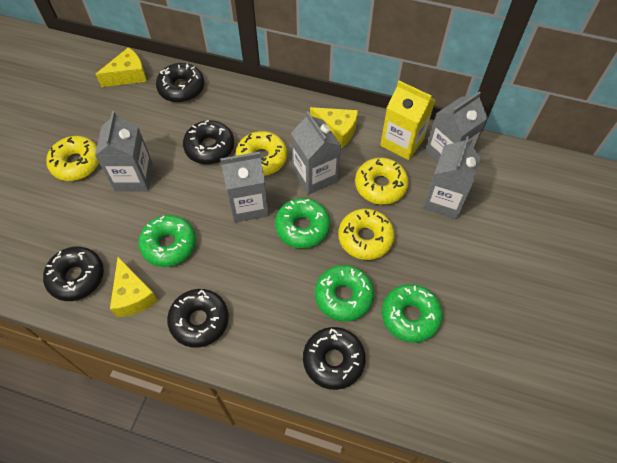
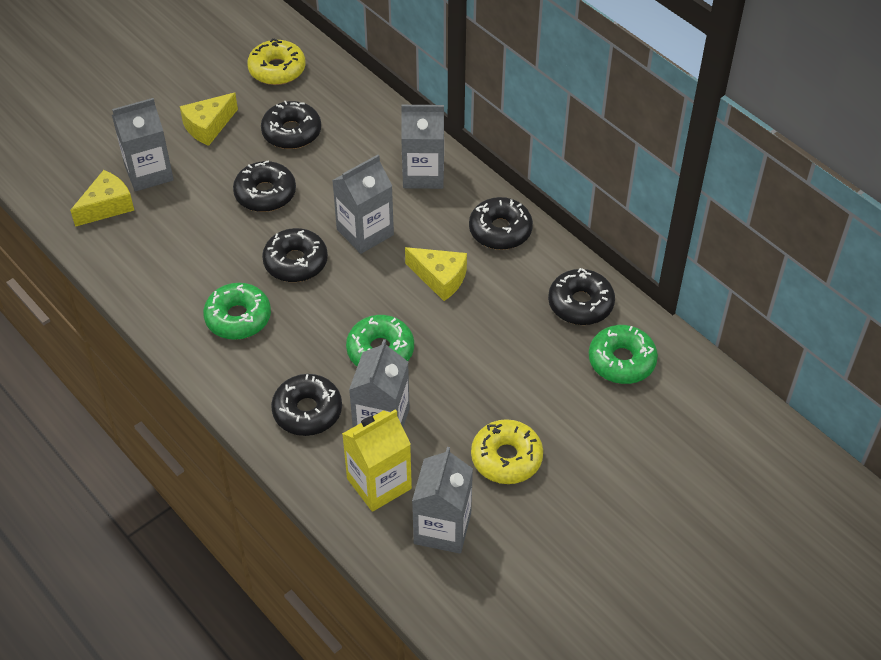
black donut: [43,247,104,301] [156,63,204,103] [167,289,229,348] [183,120,234,164] [303,327,366,390] = 5 -> [233,161,296,212] [261,101,321,149] [262,228,328,282] [271,374,342,436] [469,197,533,250] [548,268,615,325] = 6
green donut: [138,215,196,267] [275,198,330,248] [315,265,374,322] [382,284,443,343] = 4 -> [203,283,271,340] [346,315,414,366] [589,325,658,384] = 3
yellow donut: [46,136,99,181] [235,131,287,176] [338,209,395,260] [355,158,409,205] = 4 -> [247,38,306,85] [471,419,543,484] = 2

